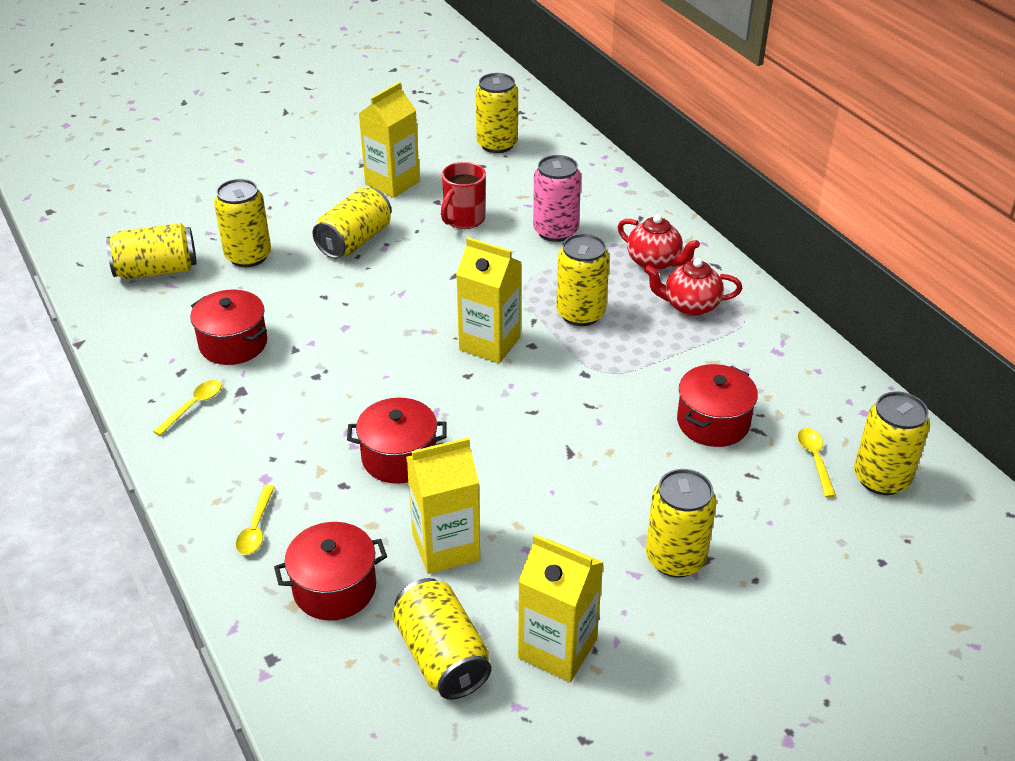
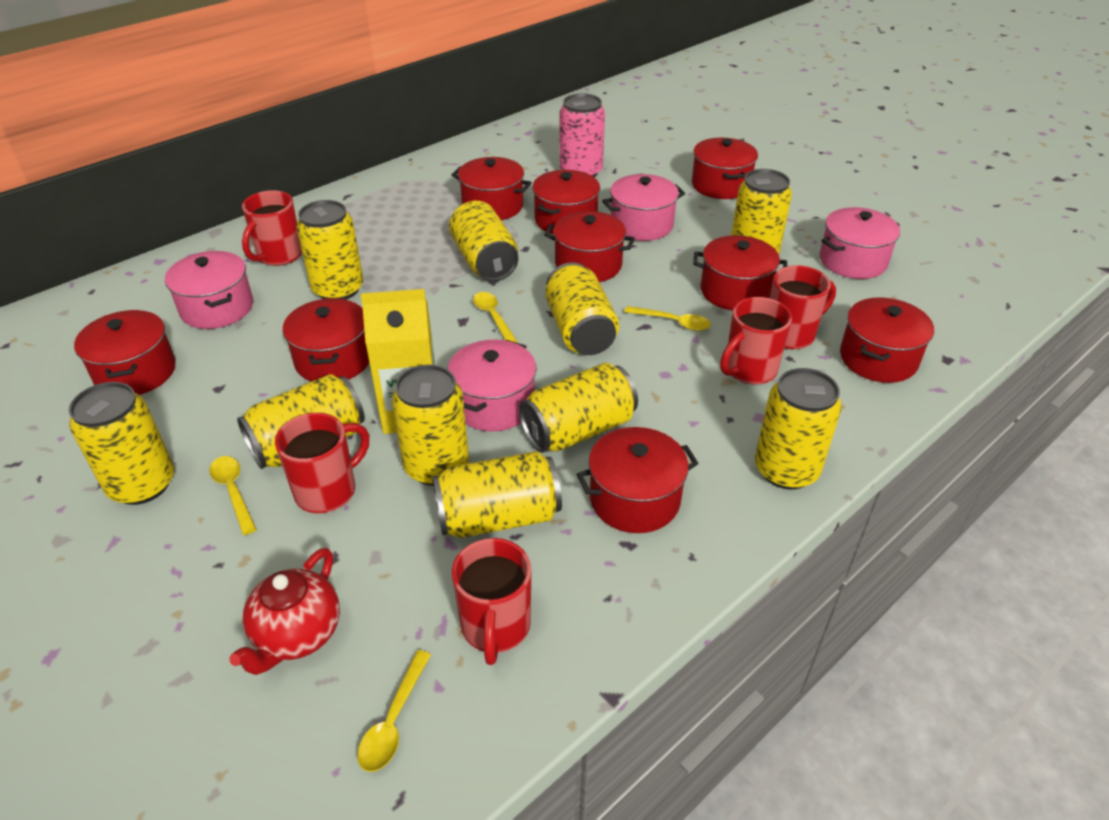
pink pot: none = 0 -> [165,251,253,329] [448,340,536,431] [602,174,685,241] [820,207,900,279] = 4
red mug: [441,162,486,229] = 1 -> [242,190,302,266] [275,413,369,513] [452,538,531,665] [720,297,792,385] [770,265,836,349] = 5
red pot: [190,290,267,365] [274,522,387,620] [347,398,447,484] [677,364,758,447] = 4 -> [74,310,176,395] [283,298,369,382] [452,157,532,220] [532,170,600,234] [544,211,635,282] [576,427,698,533] [692,138,758,199] [693,235,787,311] [840,297,934,383] = 9
red teapot: [618,215,700,271] [645,258,743,316] = 2 -> [229,548,340,675] = 1
yellow can: [106,223,197,279] [214,179,271,267] [312,187,391,259] [392,578,491,699] [476,73,518,153] [556,233,610,326] [646,469,717,577] [854,391,930,495] = 8 -> [69,382,174,505] [237,374,365,469] [296,200,363,300] [392,365,469,486] [432,451,562,538] [449,201,518,281] [519,363,638,453] [545,262,619,355] [731,169,792,254] [755,368,842,490] = 10
yellow carton: [359,82,420,198] [406,437,480,574] [456,238,521,363] [518,534,604,682] = 4 -> [361,289,435,434] = 1
yellow spoon: [153,380,222,436] [236,485,275,555] [798,428,836,498] = 3 -> [209,456,257,535] [357,650,431,772] [473,292,518,343] [624,306,711,331] = 4

